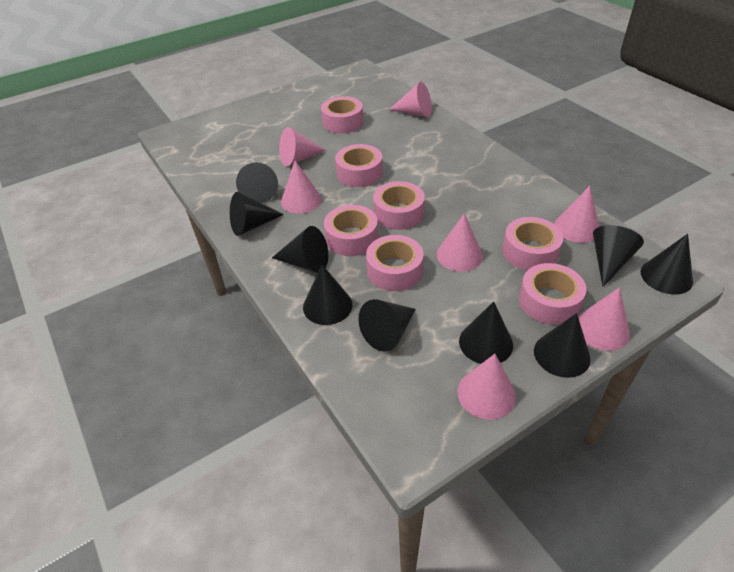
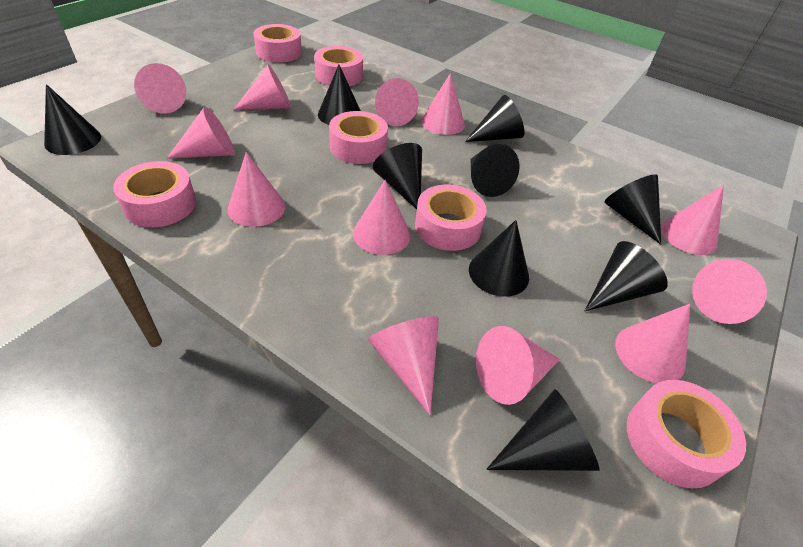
pink cone: [279,127,326,166] [281,161,322,214] [389,82,432,117] [437,213,483,272] [458,354,516,420] [554,186,599,243] [578,287,630,351] = 7 -> [134,63,186,114] [167,107,235,159] [227,152,285,227] [233,64,291,110] [353,180,411,255] [368,316,439,415] [375,78,419,126] [421,73,465,135] [476,326,560,405] [615,304,690,383] [661,185,724,255] [692,259,767,324] = 12
pink tape: [321,96,363,133] [324,205,378,256] [335,144,383,187] [366,235,424,291] [373,181,425,230] [502,217,563,271] [519,263,587,325] = 7 -> [113,161,196,227] [253,24,302,63] [314,46,363,86] [329,111,388,164] [415,185,486,251] [627,380,746,488] = 6

